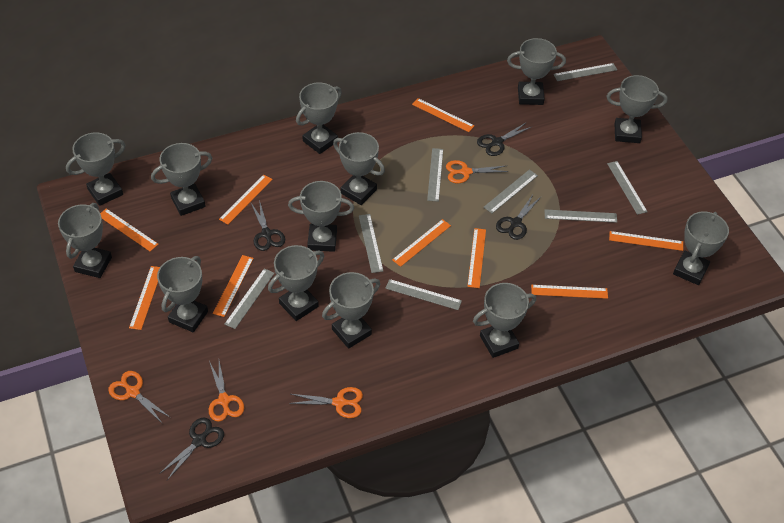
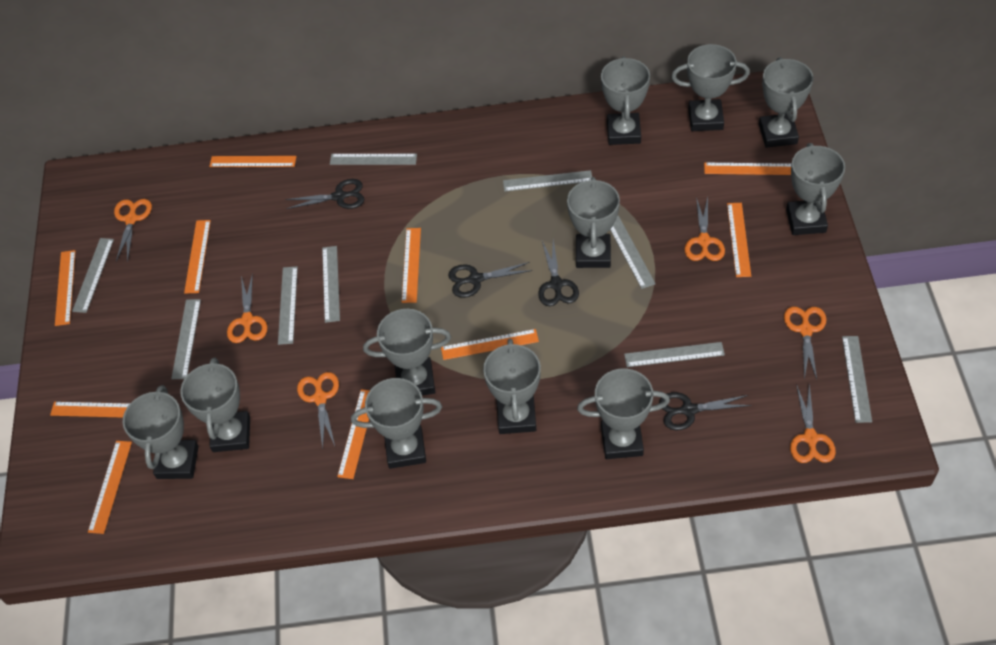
grey ruler: [225,268,274,329] [359,214,383,273] [385,279,462,310] [427,148,443,202] [484,169,538,213] [544,209,617,223] [553,63,617,81] [607,161,648,215] = 8 -> [72,238,114,313] [171,299,201,379] [278,266,298,345] [322,246,340,323] [330,154,417,165] [503,170,592,192] [610,216,656,289] [624,342,725,367] [842,336,872,423] = 9
grey trophy: [58,203,112,278] [66,132,125,206] [151,143,212,216] [157,256,208,332] [268,245,324,321] [288,181,354,252] [296,82,342,154] [322,272,380,349] [333,132,385,205] [473,283,536,358] [507,38,566,105] [607,75,668,143] [673,211,729,285] = 13 -> [123,385,199,479] [180,358,250,452] [351,378,442,469] [363,309,451,396] [483,339,541,434] [567,177,620,268] [577,369,670,459] [601,56,650,145] [671,44,750,131] [759,57,814,148] [786,143,845,235] = 11
orange ruler: [100,209,159,251] [129,266,160,330] [213,255,254,317] [219,174,273,224] [392,219,451,267] [412,98,475,132] [467,228,486,288] [531,285,608,299] [609,231,683,251] = 9 -> [50,402,130,418] [55,250,76,326] [88,441,132,534] [184,220,211,294] [209,156,296,167] [337,389,370,479] [402,228,421,303] [441,329,539,360] [704,162,792,175] [727,203,751,277] = 10
orange scissors: [108,371,171,424] [209,361,244,422] [289,387,363,418] [446,160,509,183] = 4 -> [114,199,152,262] [227,273,267,343] [297,372,339,449] [684,197,725,261] [784,306,827,380] [790,384,836,463] = 6

